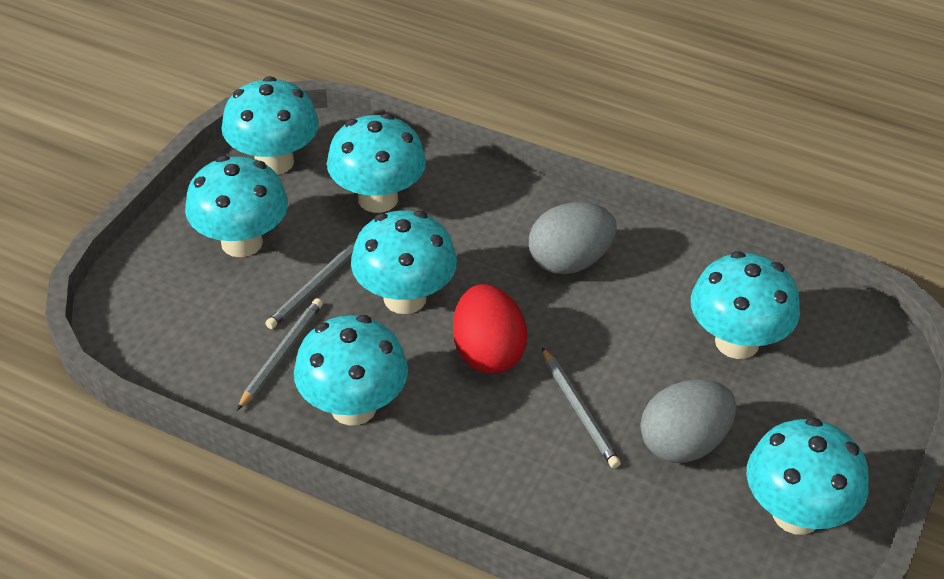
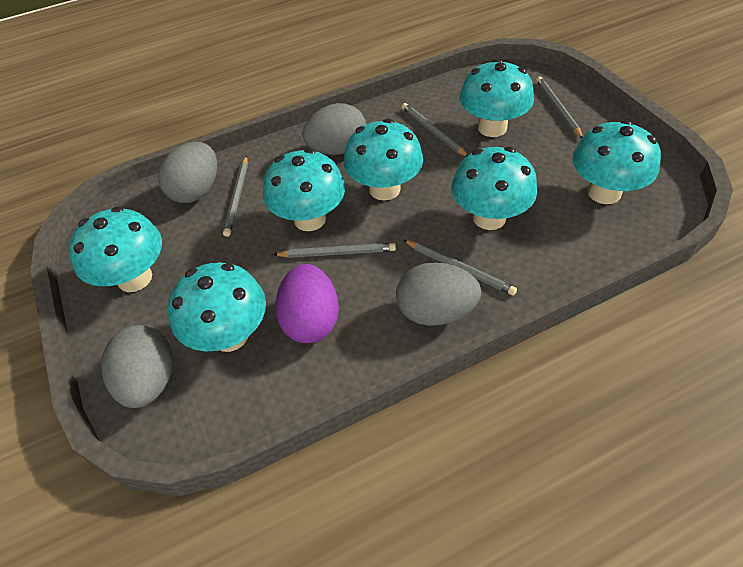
grey egg: [529,203,617,274] [640,379,736,463] = 2 -> [101,325,173,408] [158,142,217,203] [302,103,366,155] [396,262,481,326] = 4
grey pencil: [237,298,323,410] [265,241,356,329] [542,347,621,468] = 3 -> [223,155,248,237] [273,243,396,258] [402,103,468,157] [404,240,517,296] [536,76,583,138] = 5
purple egg: none = 0 -> [275,264,339,343] = 1
red egg: [453,284,527,374] = 1 -> none = 0

